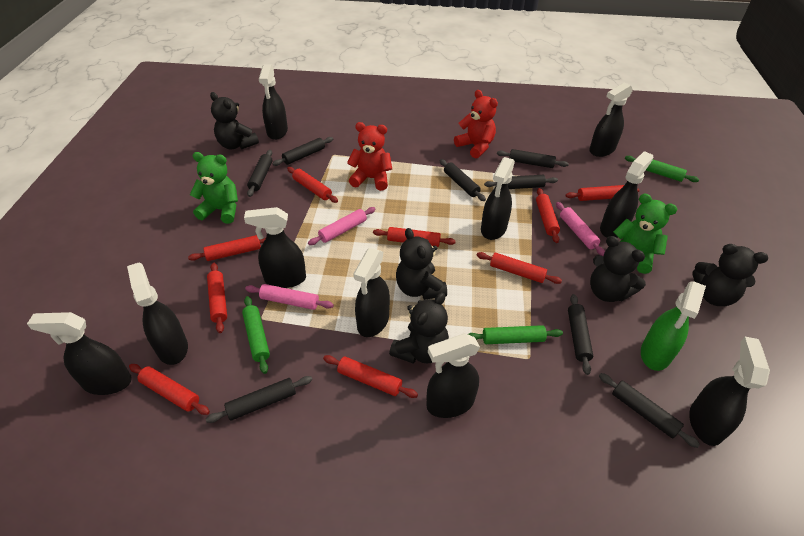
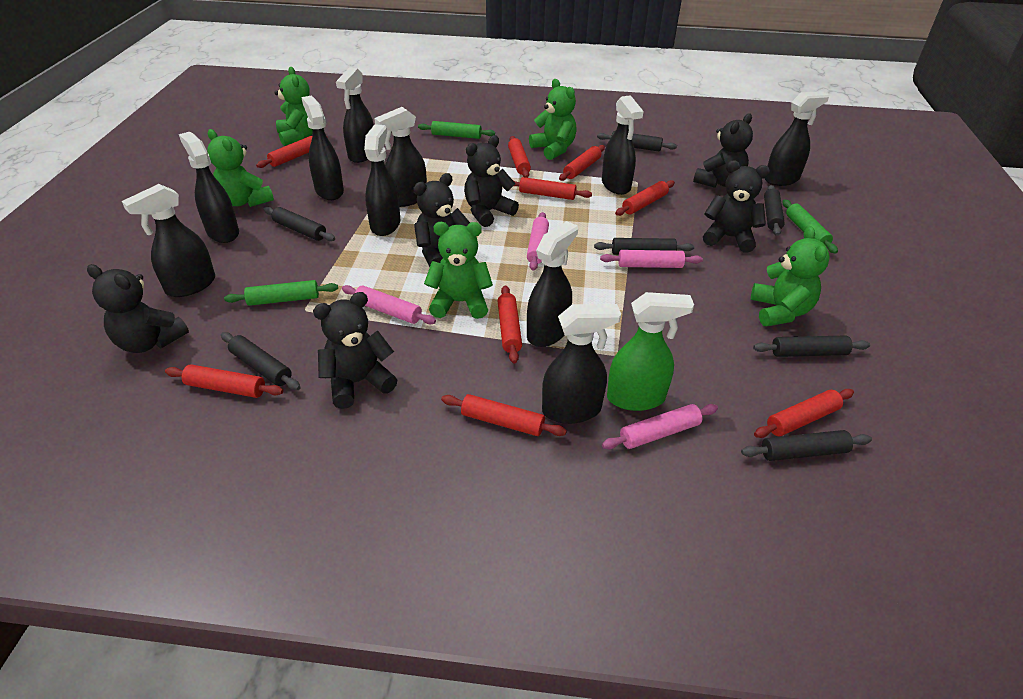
black rolling pin: [206,376,312,423] [247,150,272,197] [272,137,333,166] [440,159,486,201] [484,175,558,189] [497,149,569,168] [568,294,593,375] [599,373,700,448] = 8 -> [221,332,301,390] [264,207,335,241] [594,238,694,255] [597,131,677,151] [741,430,872,461] [753,335,870,357] [764,185,785,236] = 7
black teddy bear: [210,92,259,149] [389,292,449,364] [396,228,447,300] [590,236,646,302] [692,244,768,306] = 5 -> [87,264,189,353] [313,292,397,409] [413,173,470,267] [464,135,519,227] [693,113,753,188] [703,160,770,253] = 6
green teddy bear: [190,152,238,224] [613,193,678,274] = 2 -> [207,129,274,207] [274,67,313,146] [424,222,493,319] [529,79,577,160] [751,226,830,326] = 5
pink rolling pin: [245,284,334,310] [308,207,375,245] [556,202,605,256] = 3 -> [342,285,436,324] [527,212,549,271] [600,250,703,268] [602,404,718,449] = 4
red teddy bear: [347,122,392,191] [454,90,498,158] = 2 -> none = 0

